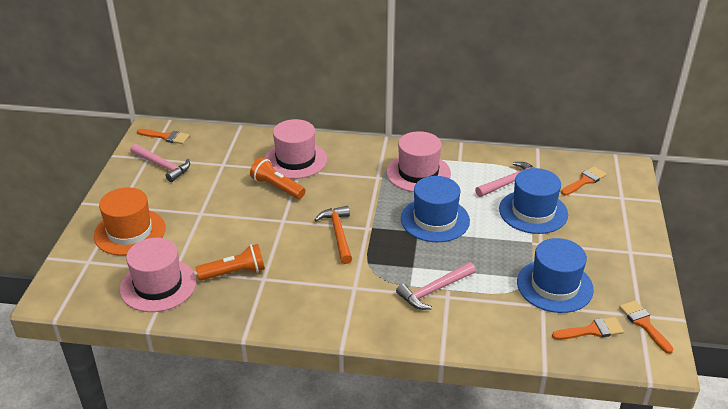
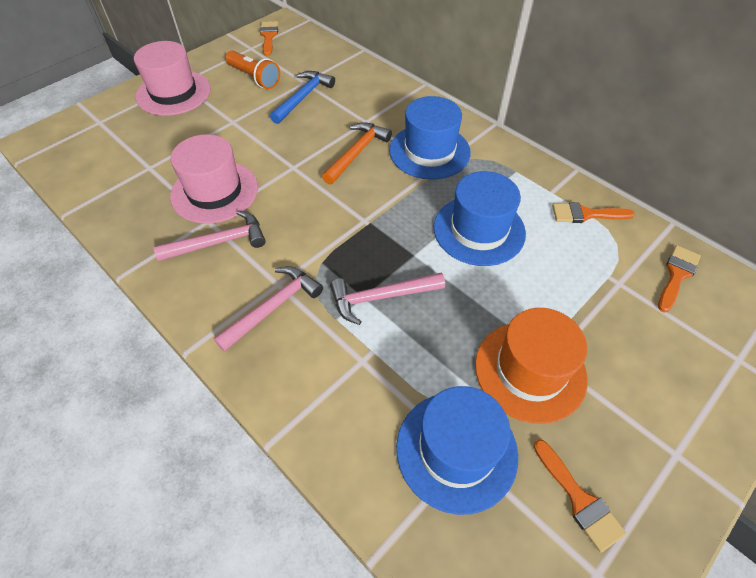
blue hammer: none = 0 -> [270,71,335,124] = 1
orange flashlight: [196,244,265,281] [250,157,306,199] = 2 -> [225,51,280,89] = 1
pink hat: [120,238,197,312] [265,119,327,179] [386,131,451,192] = 3 -> [134,41,211,116] [170,134,258,223] = 2

